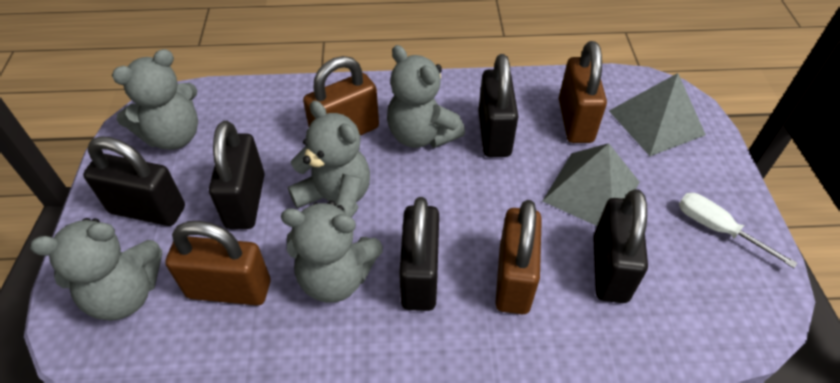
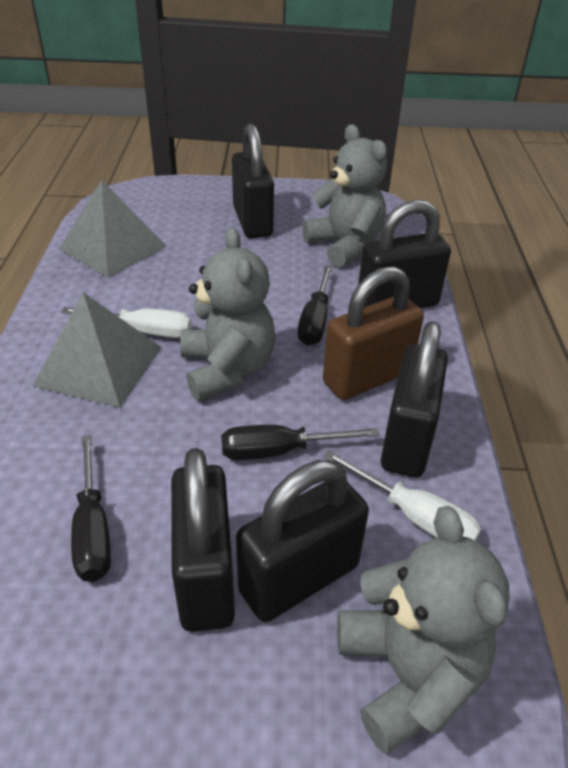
black screwdriver: none = 0 -> [71,435,111,582] [221,425,380,460] [298,265,332,345] = 3
brown padlock: [165,221,271,306] [303,56,379,136] [495,200,542,314] [559,41,607,143] = 4 -> [323,266,424,400] = 1
grey teddy bear: [30,218,162,321] [112,49,198,150] [281,200,383,303] [288,101,370,218] [387,45,465,148] = 5 -> [180,227,276,401] [302,124,387,267] [337,506,510,753] = 3
white screwdriver: [679,193,797,268] = 1 -> [61,307,192,338] [324,450,481,541] = 2

